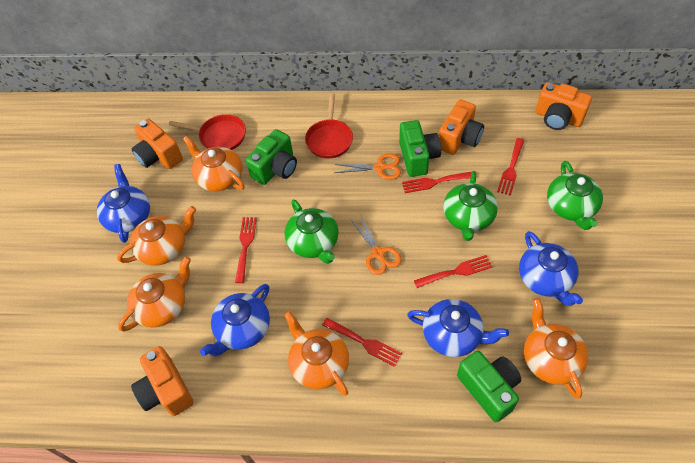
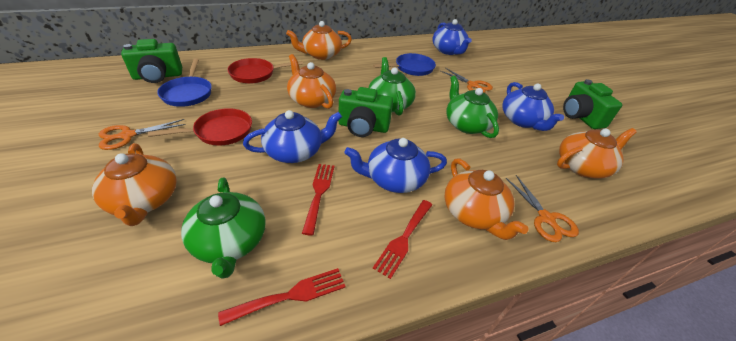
blue pan: none = 0 -> [157,58,212,107] [373,53,436,76] = 2
orange camera: [131,346,194,416] [132,119,183,169] [439,100,484,155] [536,82,592,130] = 4 -> none = 0
orange scissors: [334,153,401,180] [351,215,402,275] = 2 -> [99,119,186,150] [441,68,493,93] [506,175,579,242] = 3
red fork: [235,217,257,283] [322,318,402,367] [402,172,472,193] [414,255,492,288] [497,138,524,196] = 5 -> [218,268,346,326] [302,164,335,235] [373,200,432,279] = 3

